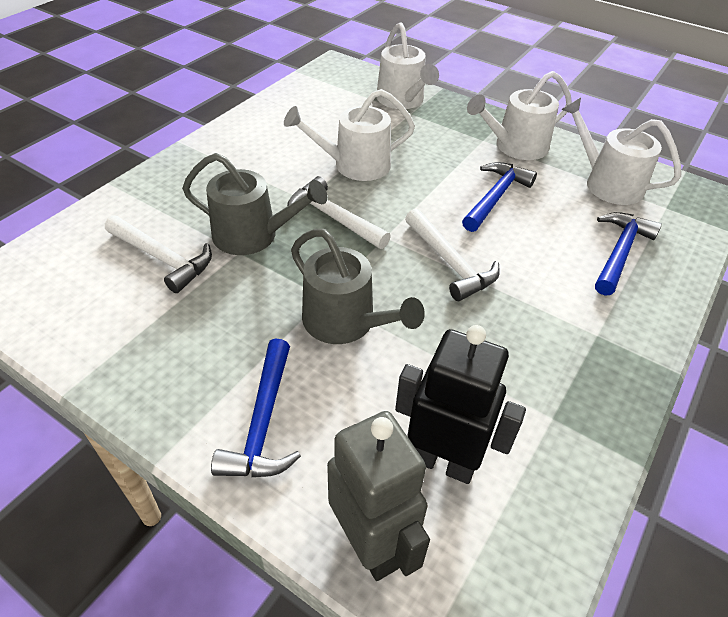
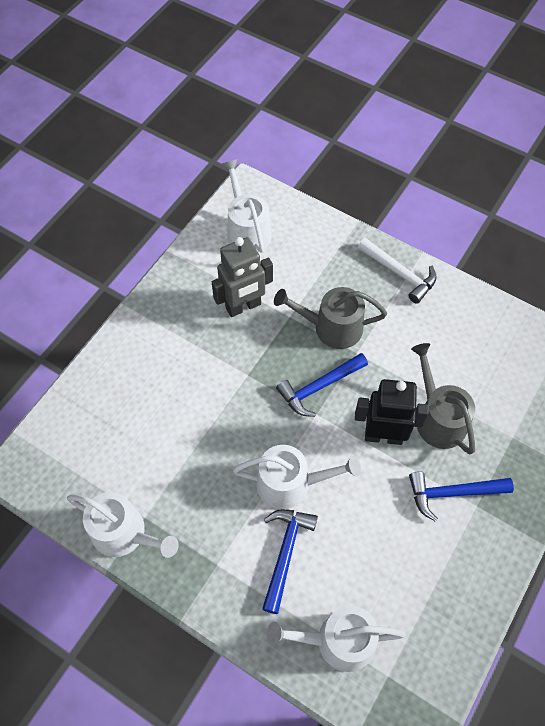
white hammer: [105,215,212,293] [287,176,391,249] [405,209,500,301] = 3 -> [358,238,437,304] = 1

